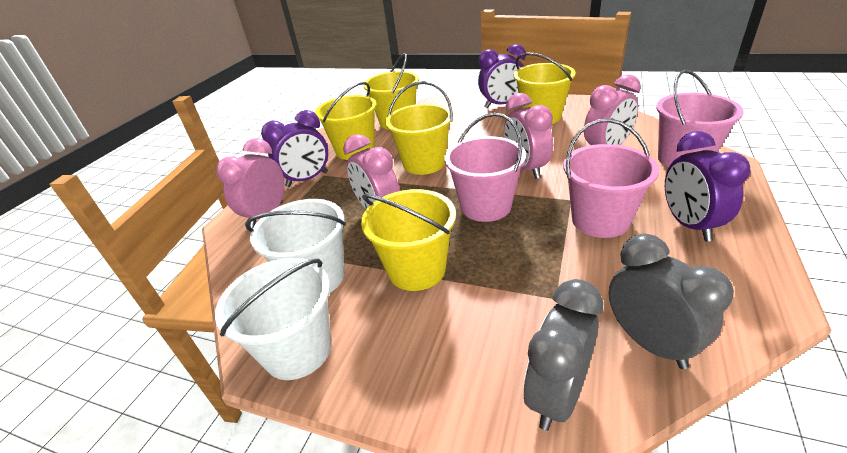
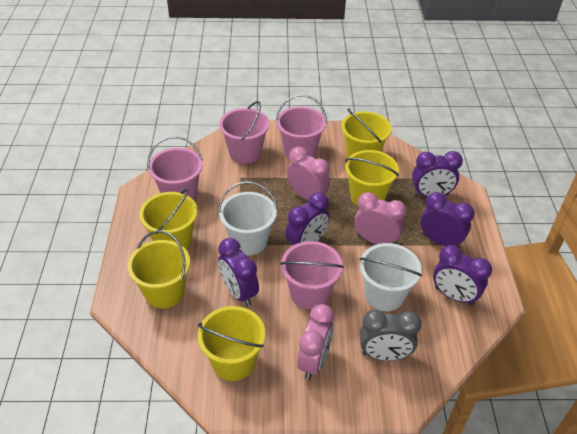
grey clock: [523,279,603,431] [609,234,734,369] = 2 -> [360,310,422,361] = 1
pink bucket: [444,113,526,222] [563,118,659,238] [656,70,744,167] = 3 -> [147,136,203,200] [219,101,269,164] [276,95,327,158] [280,241,344,309] = 4
pink clock: [216,138,285,229] [343,134,400,209] [504,93,553,179] [584,74,641,145] = 4 -> [287,147,330,200] [297,304,334,380] [354,192,407,244] = 3
purple clock: [261,110,328,187] [478,44,526,108] [665,131,750,242] = 3 -> [218,238,259,306] [285,192,329,245] [412,151,463,197] [421,192,475,248] [433,245,492,305] = 5

